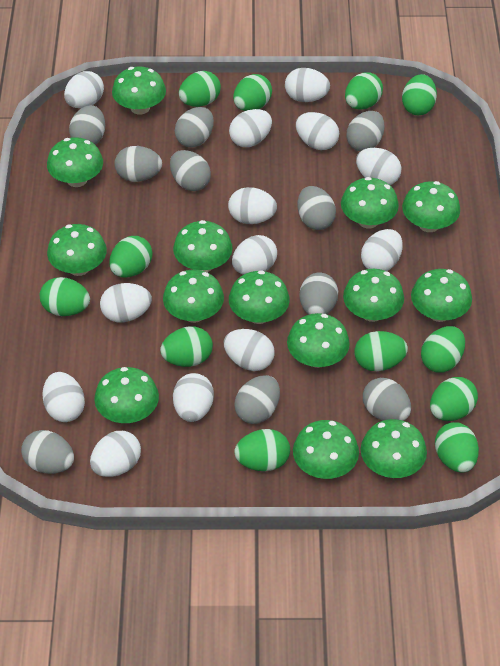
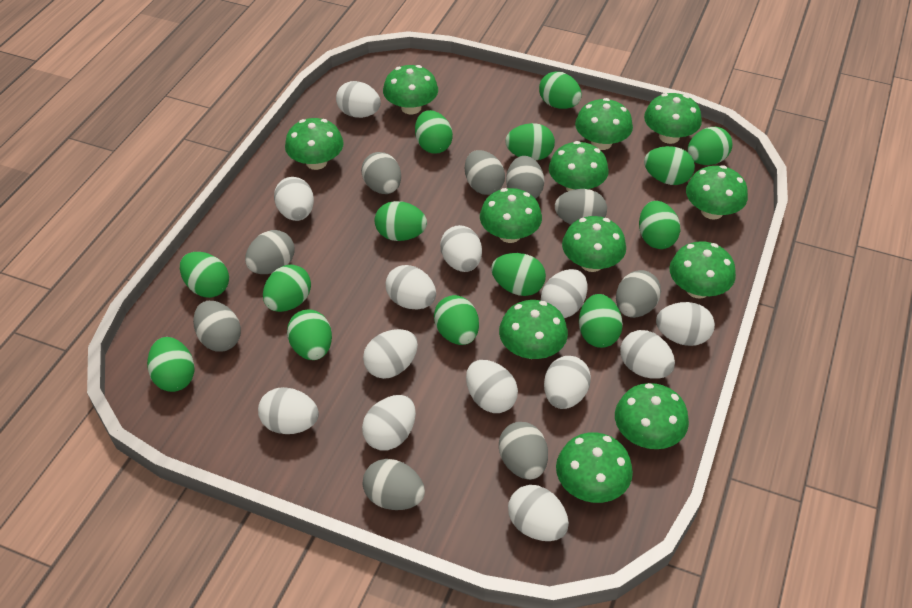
green egg: [40,277,90,316] [109,236,152,278] [160,326,213,367] [179,71,221,107] [233,74,272,111] [234,429,290,471] [345,72,383,109] [354,331,408,371] [402,74,437,115] [421,326,465,373] [430,377,478,421] [435,422,479,473] = 12 -> [147,337,194,392] [180,252,229,298] [263,265,311,312] [287,309,332,360] [375,201,427,241] [415,110,453,154] [434,295,479,345] [491,253,546,296] [505,123,555,161] [539,71,582,109] [579,294,623,348] [639,201,680,249] [644,146,695,185] [688,127,732,165] = 14
green mushroom: [47,137,103,187] [47,224,107,276] [94,367,159,423] [112,67,166,115] [163,270,224,323] [173,220,233,272] [229,270,290,324] [287,313,350,368] [293,420,359,479] [341,177,399,229] [343,269,404,322] [361,419,427,478] [402,181,460,232] [411,269,472,322] = 14 -> [285,118,344,170] [383,65,438,114] [480,188,542,243] [499,300,568,359] [549,141,609,191] [556,432,633,503] [562,216,626,272] [575,98,633,150] [615,383,689,449] [644,93,702,144] [669,241,736,299] [686,165,748,220] = 12
grey egg: [21,430,74,474] [69,105,105,145] [115,146,162,182] [170,150,211,191] [175,107,214,148] [234,375,280,424] [297,186,336,230] [300,273,338,315] [347,111,384,151] [363,378,411,421] = 10 -> [193,301,241,352] [245,230,294,274] [361,152,401,194] [363,459,425,510] [465,150,505,195] [499,422,548,480] [506,156,544,199] [555,189,607,225] [616,270,661,318] = 9

